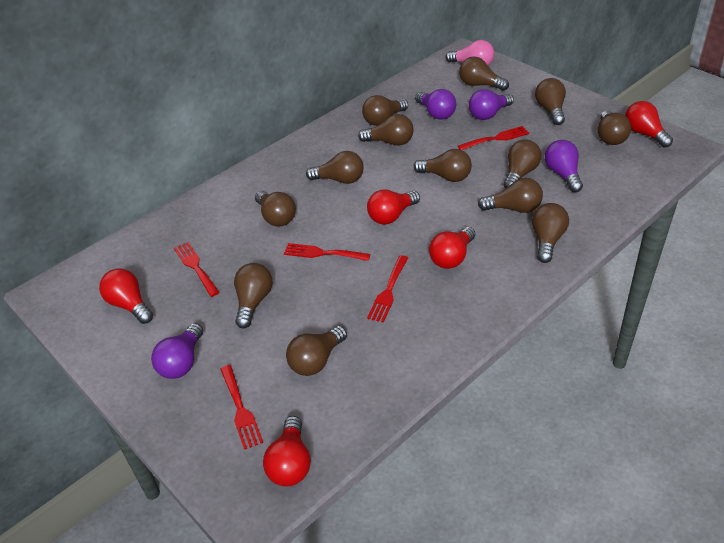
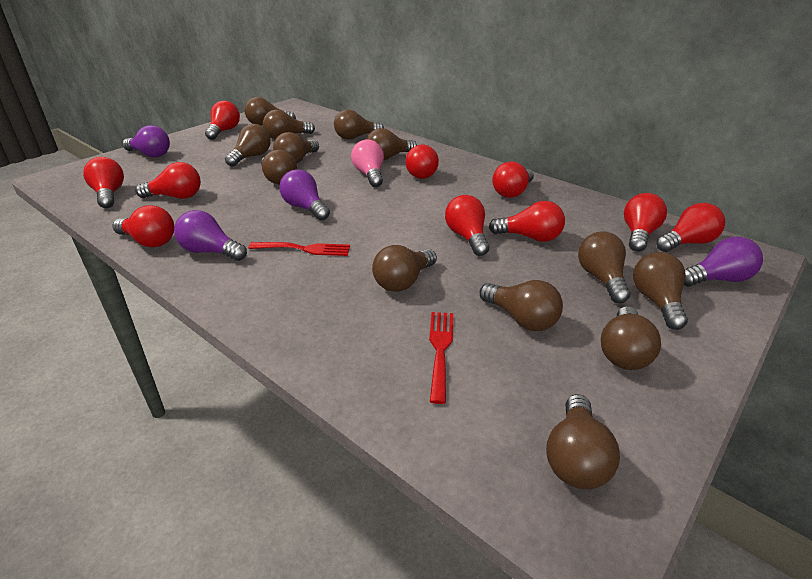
red fork: [174,242,220,297] [220,365,263,450] [284,243,370,261] [367,255,408,323] [458,126,529,150] = 5 -> [248,242,350,256] [429,312,453,404] = 2
red light bulb: [99,268,153,324] [263,416,311,487] [367,190,420,225] [429,227,476,269] [625,101,673,148] = 5 -> [83,157,124,208] [113,205,175,247] [135,162,201,199] [205,101,240,140] [406,144,439,179] [445,195,489,256] [489,201,565,242] [492,161,534,198] [624,193,667,252] [656,203,725,252] = 10

